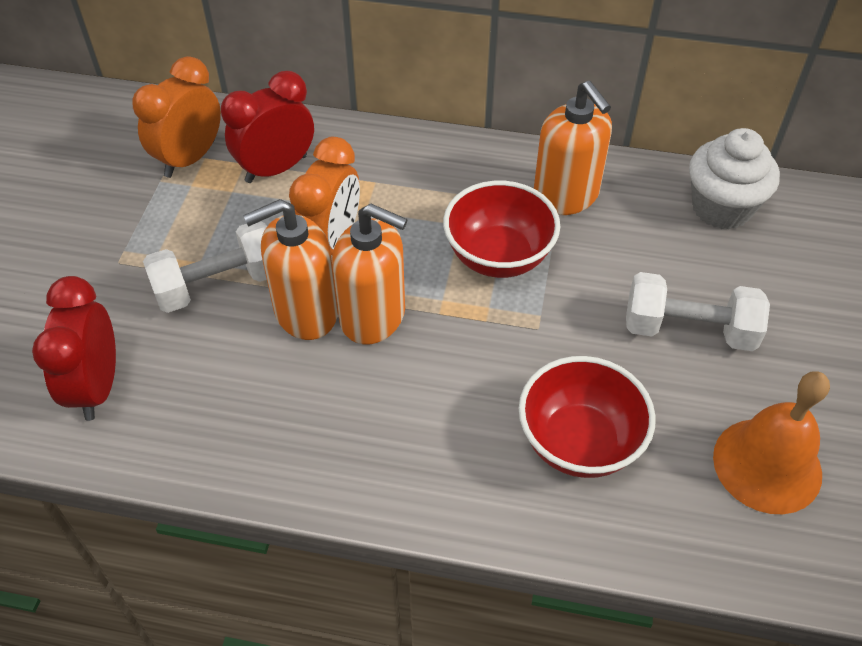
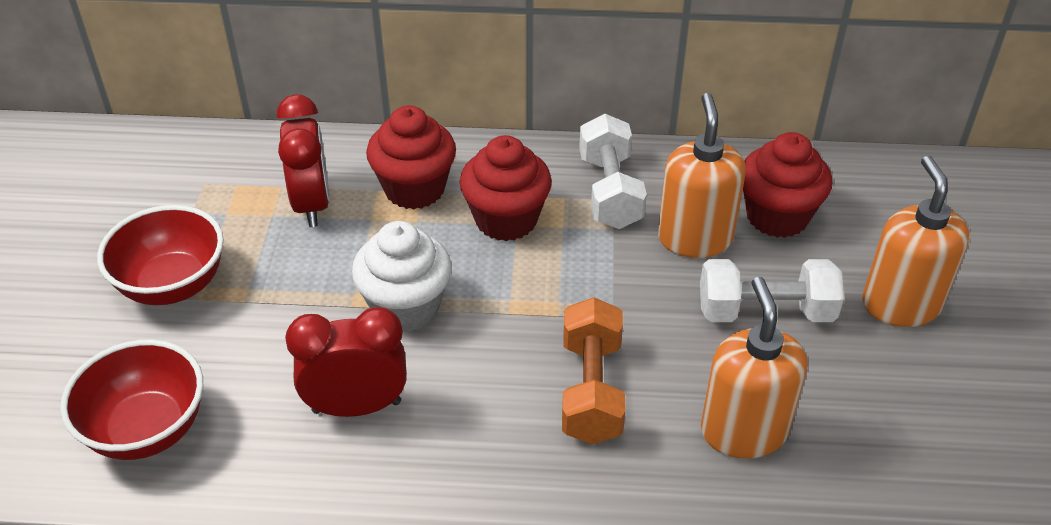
orange bell: [713,371,830,514] = 1 -> none = 0
orange clock: [133,56,221,178] [289,137,360,256] = 2 -> none = 0
orange dumbbell: none = 0 -> [562,297,625,444] = 1
red cupcake: none = 0 -> [366,105,456,209] [460,135,552,241] [743,132,832,238] = 3

